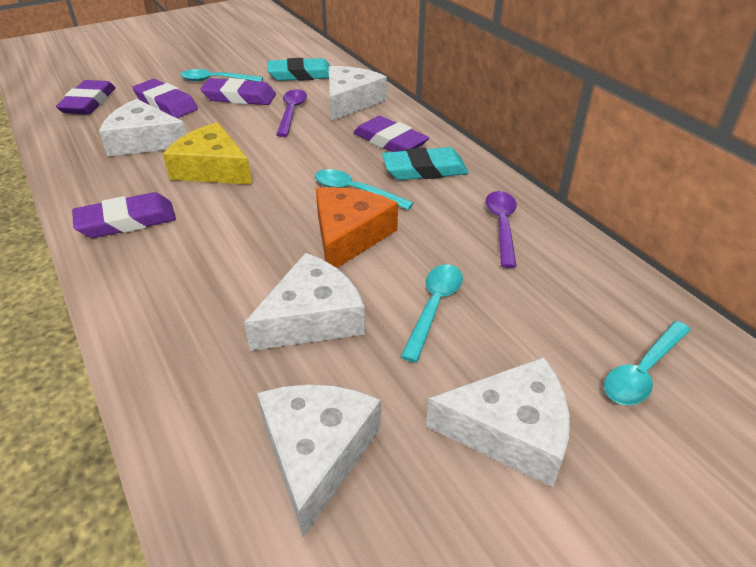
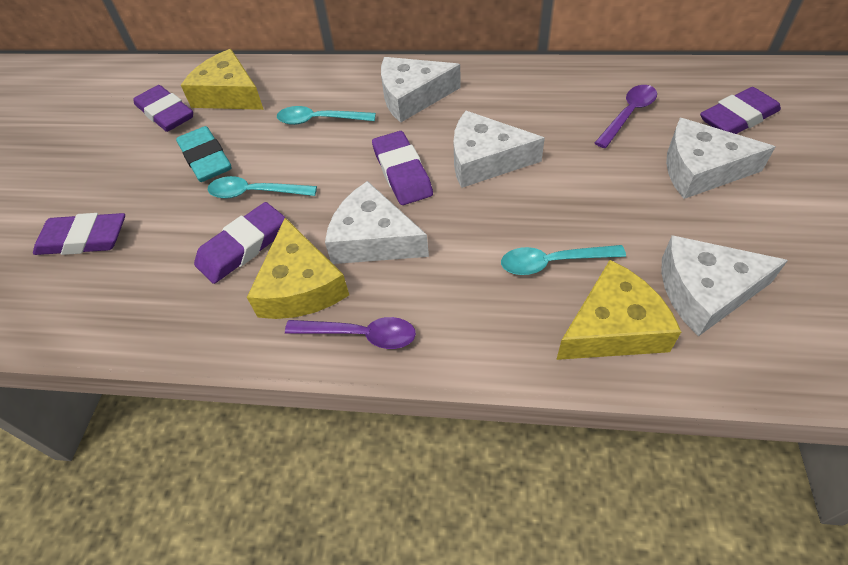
orange cheese: [316,187,398,268] = 1 -> none = 0
turquoise eraser: [267,58,331,81] [382,147,468,180] = 2 -> [176,126,231,182] = 1
turquoise spoon: [180,69,263,82] [315,169,414,210] [401,264,463,362] [604,321,691,405] = 4 -> [208,176,317,199] [277,106,376,125] [501,245,626,275] = 3
yellow cheese: [163,122,252,185] = 1 -> [181,49,264,110] [247,218,349,319] [556,260,681,360] = 3

